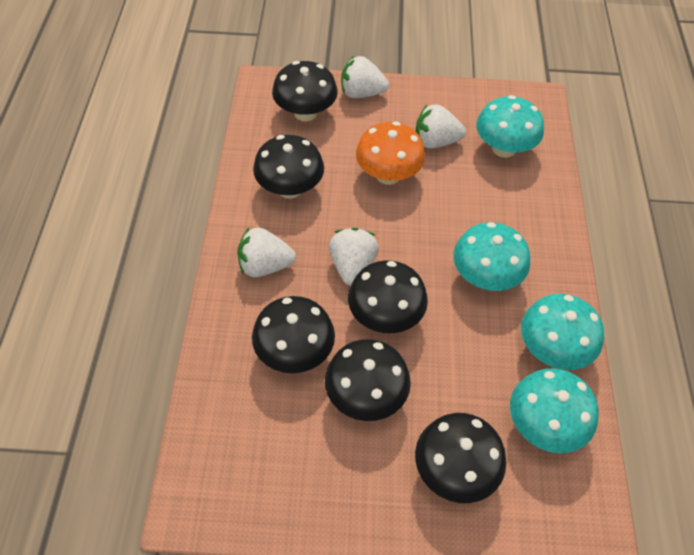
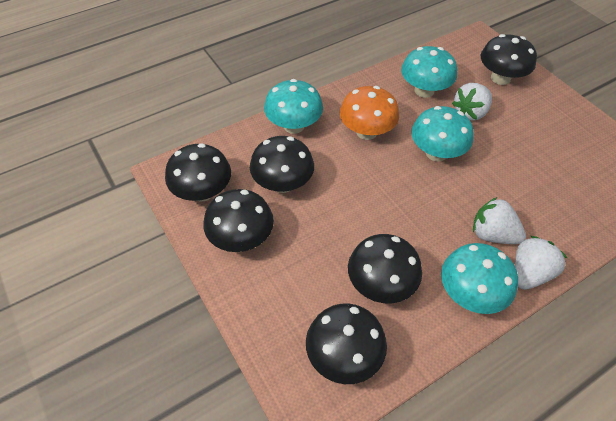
white strawberry: [237,227,296,277] [329,228,379,286] [341,56,389,98] [416,104,466,149] = 4 -> [452,83,492,121] [473,197,526,244] [515,236,567,290] = 3

